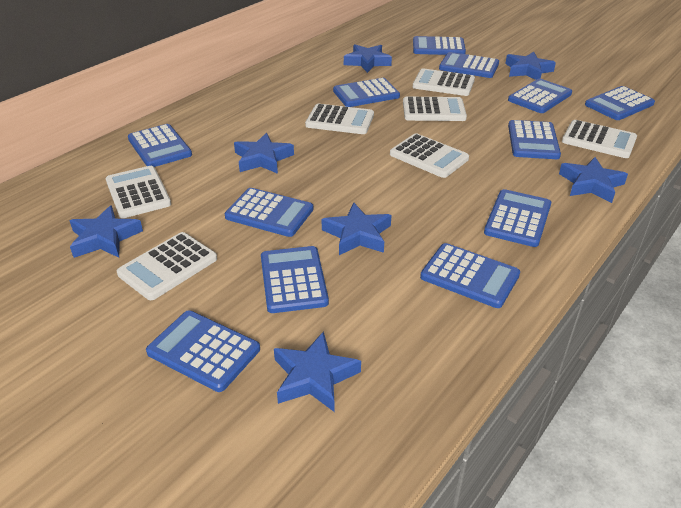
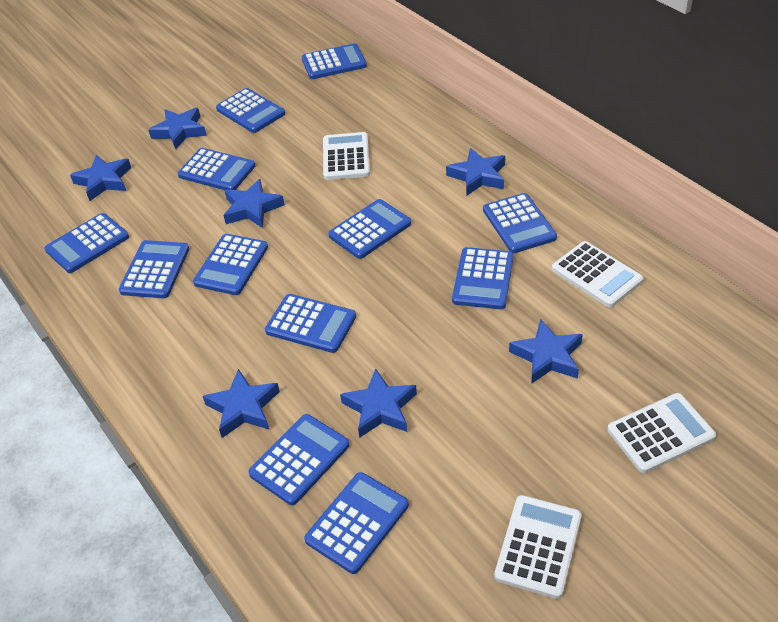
white calculator: [106,166,171,218] [117,232,217,300] [305,104,374,134] [390,133,469,178] [403,97,467,121] [413,68,475,96] [562,120,637,158] = 7 -> [323,132,370,180] [494,495,581,599] [552,241,643,308] [607,393,716,473] = 4

